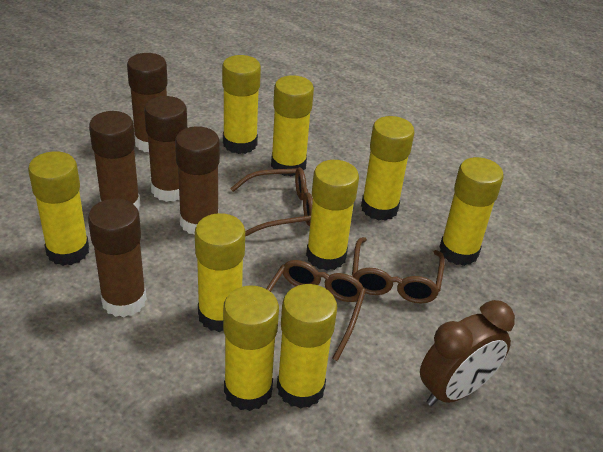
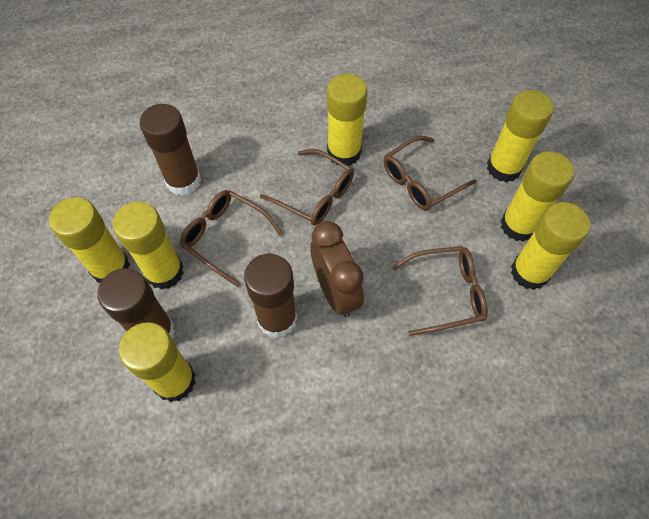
brown glasses: [230,167,313,237] [266,260,366,361] [352,237,445,303] = 3 -> [180,190,283,287] [260,149,354,225] [384,136,477,210] [392,246,488,336] = 4
brown glue stick: [88,199,147,317] [89,111,140,211] [127,53,168,152] [144,96,187,202] [175,126,220,235] = 5 -> [97,268,175,339] [140,104,201,196] [244,254,297,338] = 3
yellow glue stick: [28,151,89,266] [195,213,245,332] [222,55,261,154] [223,285,279,411] [271,75,314,176] [277,284,337,409] [306,160,359,271] [361,116,415,221] [440,157,504,266] = 9 -> [49,197,130,283] [112,202,184,290] [119,322,196,402] [327,74,368,166] [487,90,554,182] [501,151,574,242] [511,202,591,290] = 7

